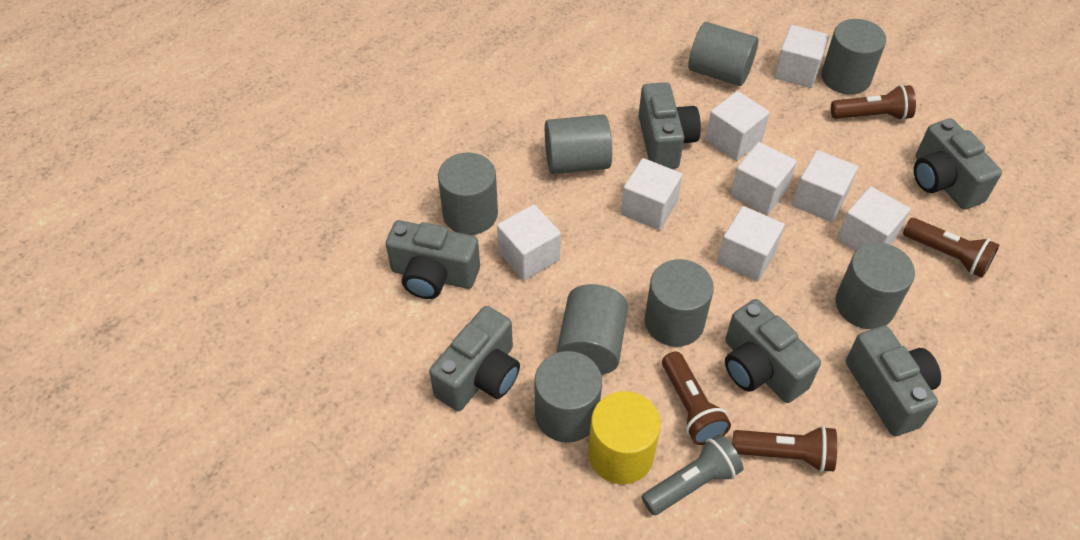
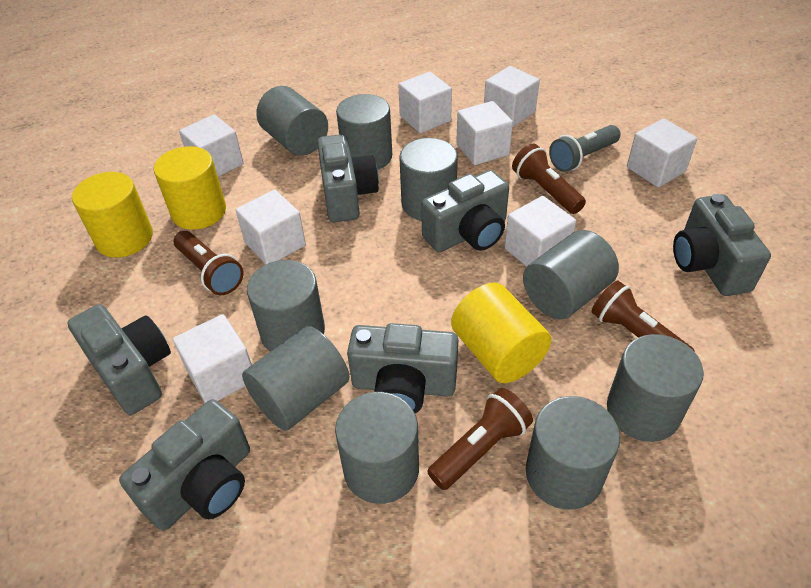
grey cylinder: [438,152,498,235] [535,351,602,443] [545,114,612,174] [557,284,628,375] [644,259,714,347] [688,22,758,86] [821,19,886,95] [835,243,915,329] = 8 -> [242,326,350,431] [247,260,325,352] [256,86,328,156] [335,392,419,504] [336,94,392,170] [399,138,458,221] [523,230,619,320] [526,396,620,510] [607,334,704,442] = 9
yellow cylinder: [588,391,661,484] = 1 -> [72,172,153,258] [154,146,226,230] [451,283,551,383] = 3

